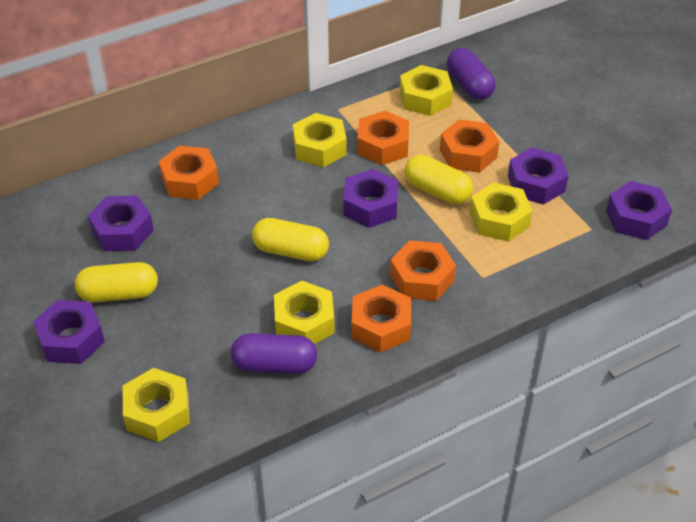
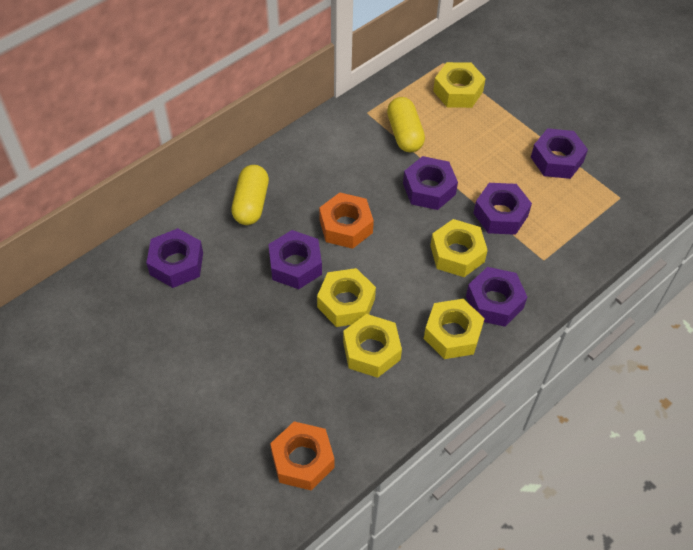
orange nut: [159,146,219,200] [352,284,411,353] [357,111,409,165] [390,240,456,301] [440,119,499,173] = 5 -> [270,421,335,490] [319,193,374,249] = 2
purple capsule: [231,333,317,374] [447,48,496,100] = 2 -> none = 0
purple nut: [33,300,105,364] [88,195,154,251] [343,169,398,228] [508,148,569,205] [606,181,672,240] = 5 -> [146,228,203,288] [268,230,322,289] [403,156,458,210] [466,267,527,327] [473,183,532,235] [531,128,588,179] = 6
yellow capsule: [75,262,158,302] [252,218,329,261] [404,155,473,204] = 3 -> [231,165,269,225] [387,97,425,152] = 2

